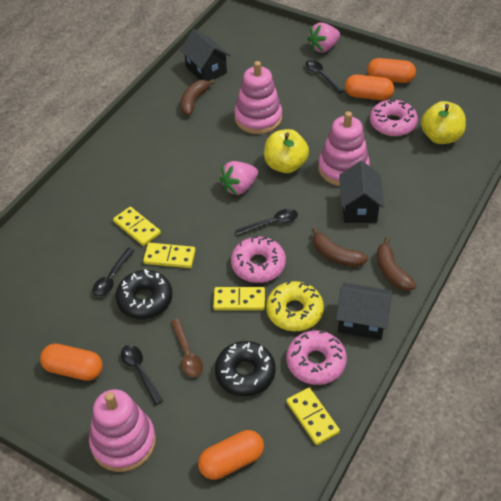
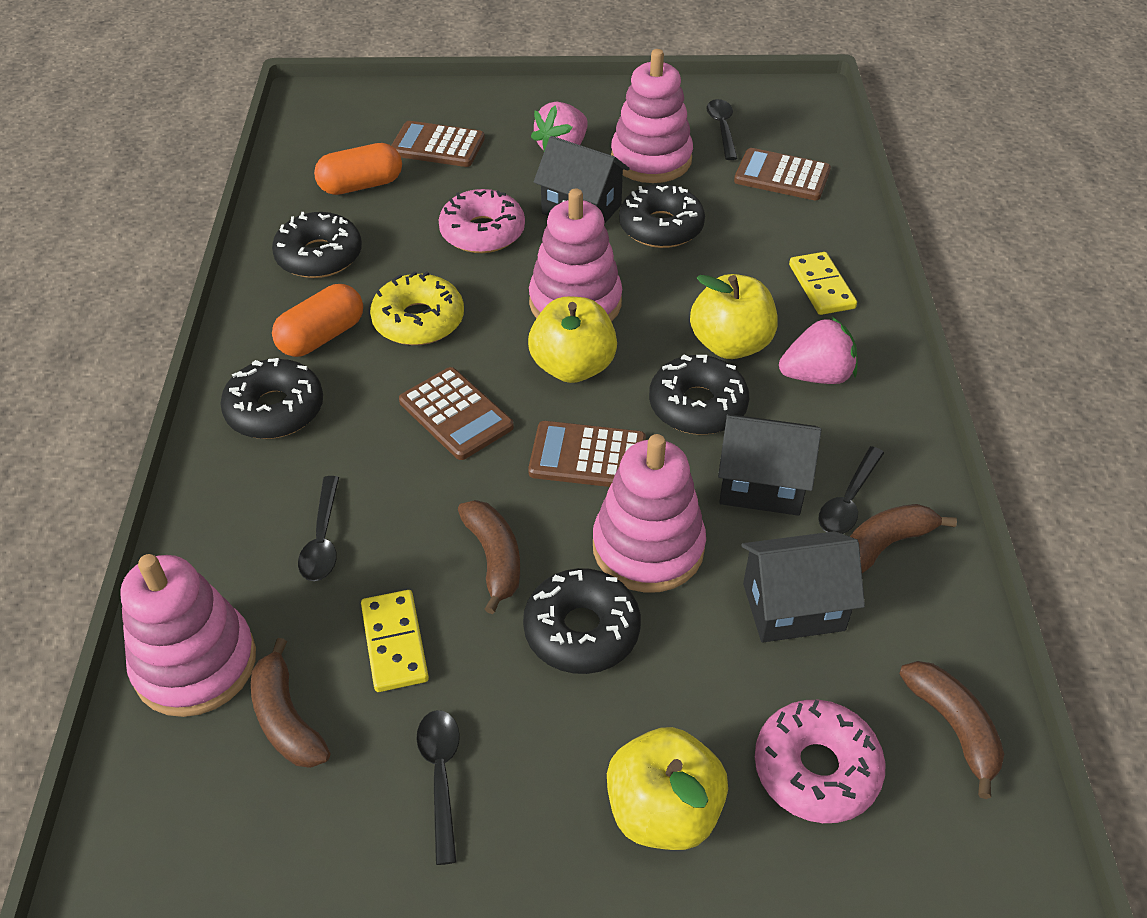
black donut: [115,269,172,319] [215,341,275,396] = 2 -> [220,358,323,439] [272,212,362,278] [523,568,641,674] [619,184,705,248] [649,354,749,435] = 5
brown banana: [180,79,215,115] [312,227,368,267] [377,237,417,291] = 3 -> [251,638,330,768] [458,500,520,614] [850,504,957,573] [899,661,1004,799] = 4
brown calculator: none = 0 -> [391,121,485,167] [399,367,514,460] [528,421,646,487] [734,148,831,200] = 4
brown spoon: [171,319,203,377] = 1 -> none = 0
orange capsule: [40,344,103,381] [198,430,264,480] [345,74,394,100] [367,58,416,83] = 4 -> [272,284,363,357] [314,143,402,195] = 2
pink donut: [231,236,286,283] [286,330,347,385] [370,99,418,136] = 3 -> [439,189,525,253] [755,699,885,823] = 2
pink stacking toy: [89,389,156,472] [234,61,282,134] [318,111,370,186] = 3 -> [120,554,256,717] [529,189,622,322] [593,434,706,593] [611,49,693,183] = 4
yellow apple: [264,129,309,173] [421,101,466,144] = 2 -> [528,296,617,383] [607,727,728,850] [690,274,778,359] = 3
yellow domino: [113,207,161,246] [143,243,196,268] [213,287,265,310] [287,388,340,445] = 4 -> [361,590,429,692] [789,252,857,315] = 2

